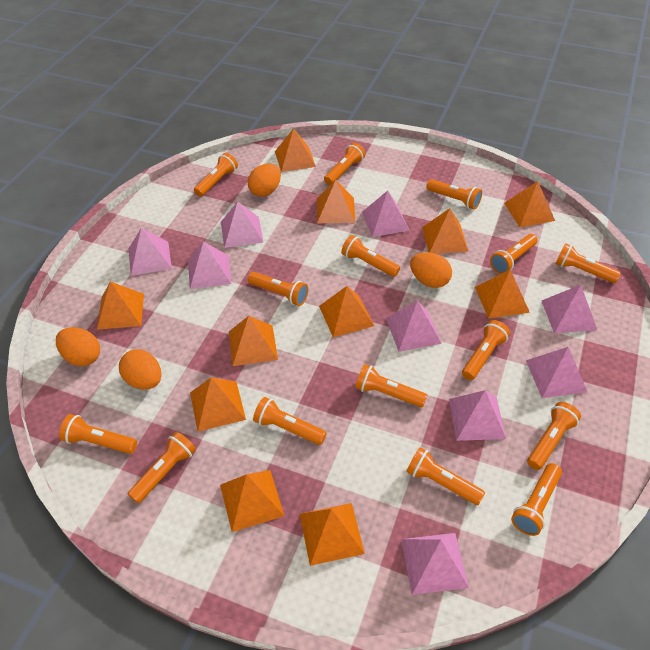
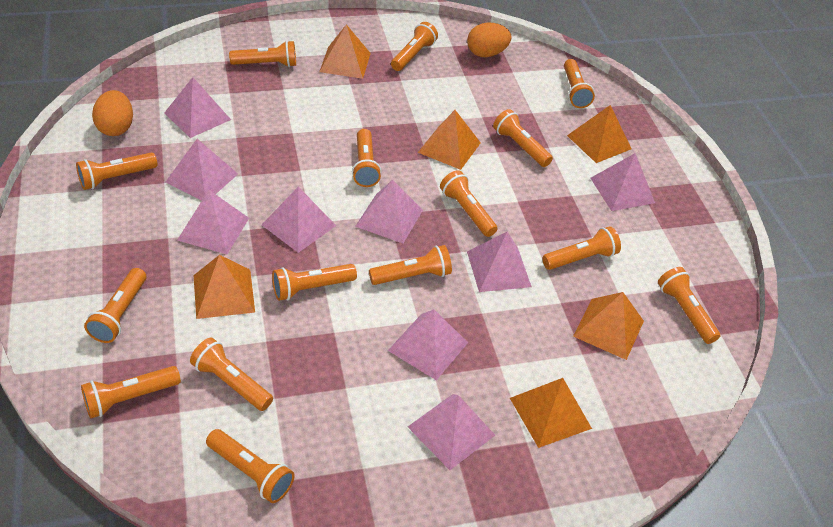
orange egg: [56,327,100,366] [119,349,161,390] [248,164,281,197] [410,252,452,288] = 4 -> [92,90,133,136] [467,23,512,57] = 2
orange pyramid: [97,281,144,330] [190,377,246,432] [220,470,284,532] [229,316,278,366] [275,128,316,172] [299,503,365,566] [317,180,355,223] [319,286,374,337] [422,209,468,254] [475,270,530,319] [504,181,555,227] = 11 -> [194,255,255,319] [319,24,371,79] [418,110,481,170] [510,378,592,448] [567,105,631,163] [573,292,644,360] = 6

